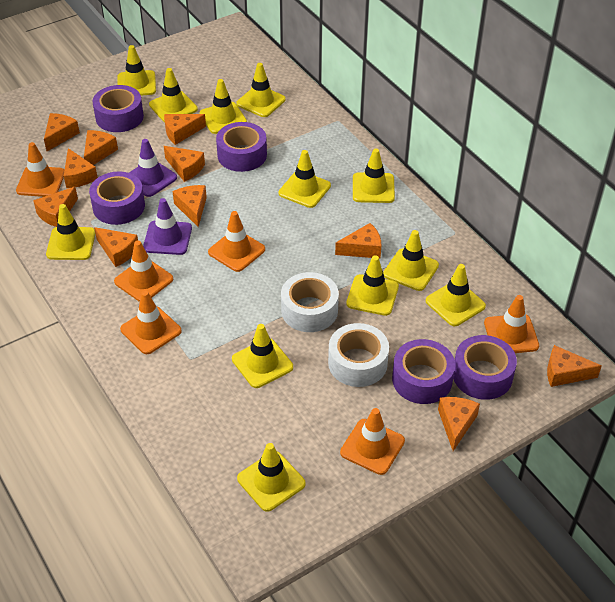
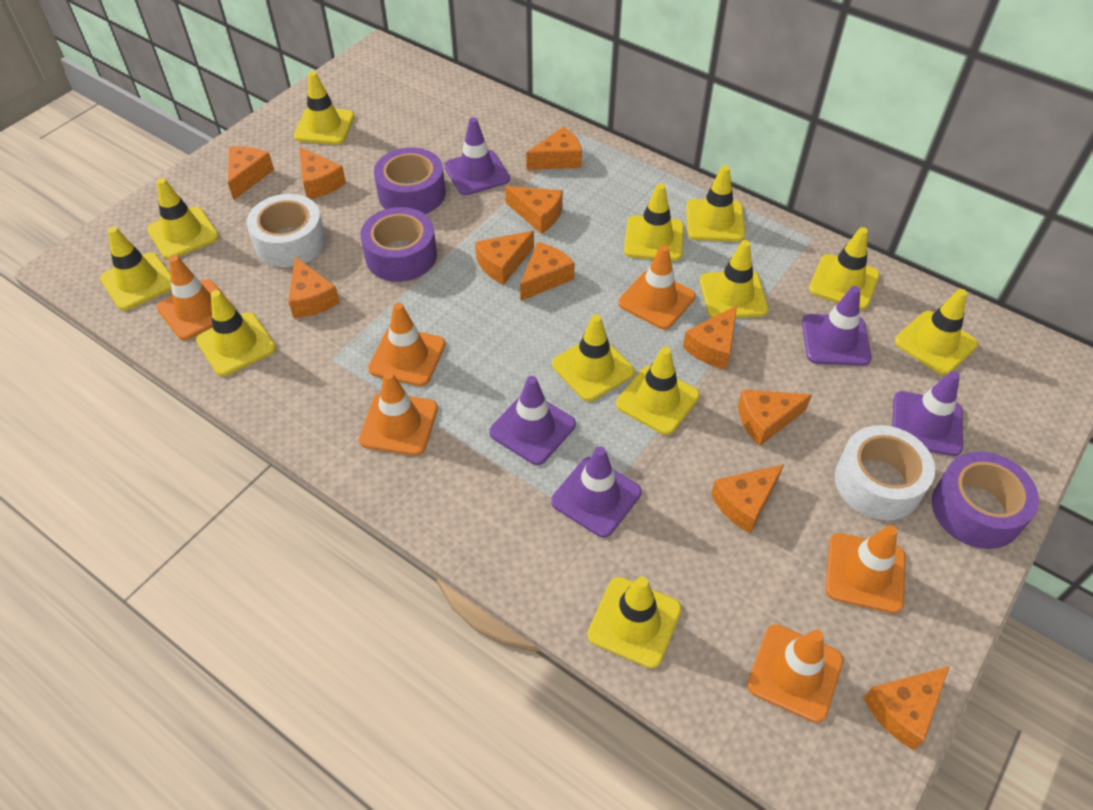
purple tape: [89,171,145,225] [93,85,144,132] [216,122,267,172] [392,339,455,404] [453,335,517,400] = 5 -> [360,207,437,282] [374,147,445,214] [932,451,1039,549] = 3
purple traffic cone: [129,139,177,197] [143,198,192,255] = 2 -> [444,117,510,195] [489,376,576,465] [551,446,642,537] [802,286,872,366] [892,371,963,456] = 5

